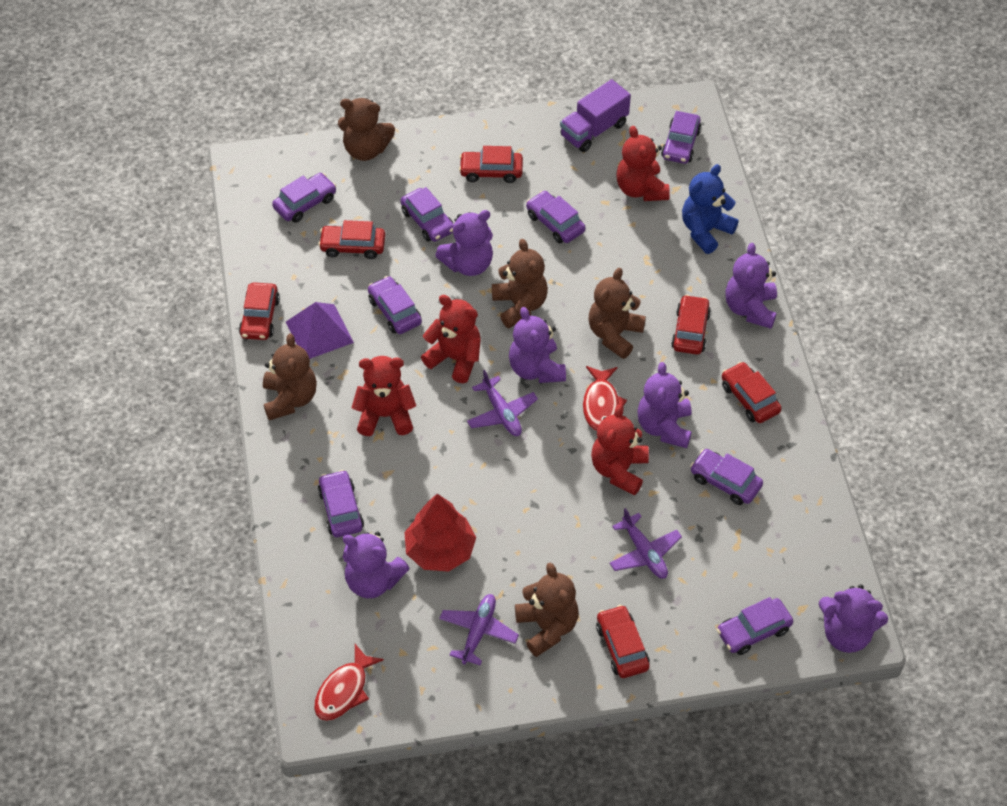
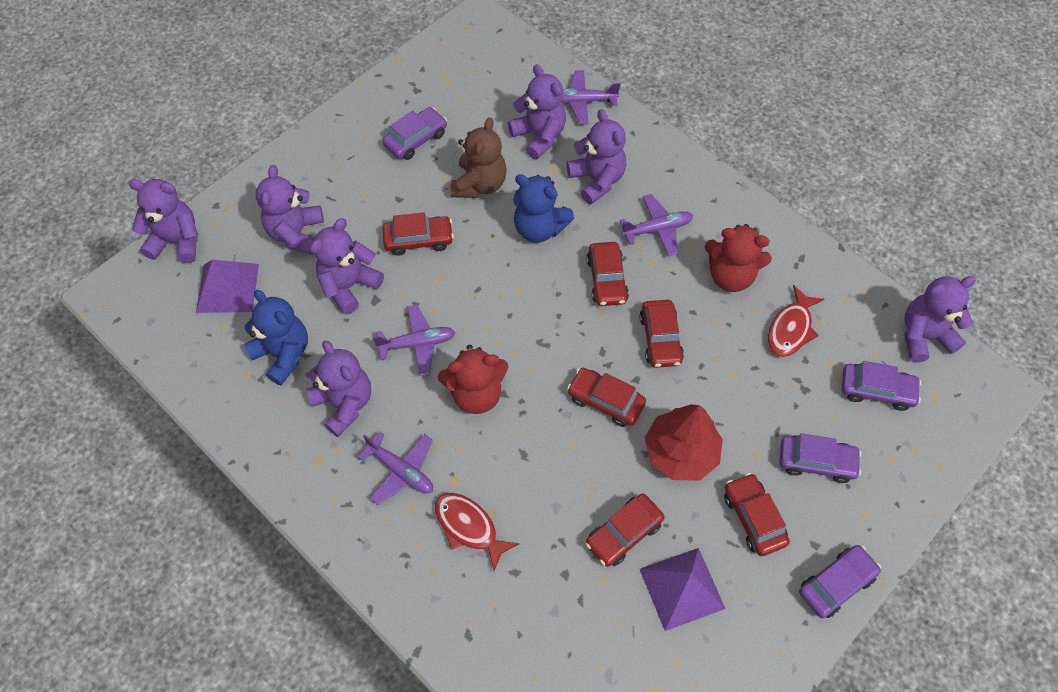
blue teddy bear: [682,164,739,254] = 1 -> [244,290,308,385] [513,174,574,243] = 2
brown teddy bear: [263,333,317,420] [338,98,395,161] [492,239,548,328] [515,563,579,657] [589,268,646,359] = 5 -> [450,117,507,198] = 1
purple car: [272,173,336,223] [318,470,364,537] [368,276,422,334] [400,187,454,242] [526,191,585,243] [661,111,701,164] [690,449,763,505] [717,597,793,655] = 8 -> [382,107,447,160] [780,433,861,483] [799,545,881,618] [842,361,921,411] = 4
purple plane: [439,594,519,665] [467,370,538,436] [610,508,682,579] = 3 -> [358,432,433,505] [373,305,455,376] [561,70,621,124] [620,194,693,257] = 4
purple pyramid: [286,302,354,359] = 1 -> [196,259,259,313] [640,548,725,631] = 2
purple teddy bear: [343,532,410,598] [435,210,493,276] [509,307,566,383] [637,362,692,448] [725,243,777,329] [819,584,888,653] = 6 -> [129,179,198,263] [256,165,324,255] [306,340,371,437] [310,218,384,315] [508,64,566,160] [567,109,626,205] [905,276,976,363] = 7
purple truck: [560,79,631,152] = 1 -> none = 0
red teddy bear: [351,356,416,436] [421,295,481,383] [591,404,649,495] [616,126,670,201] = 4 -> [438,345,508,414] [705,224,772,292] = 2

